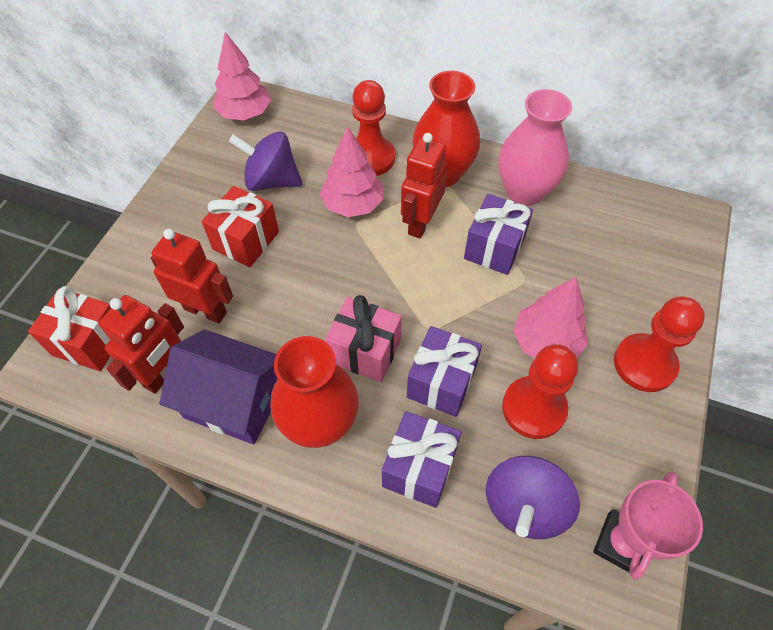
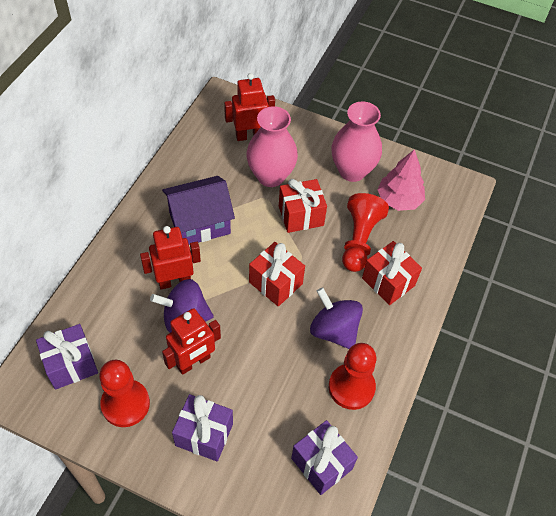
pink gift: [325,295,402,382] = 1 -> none = 0
pink tree: [213,32,271,121] [320,127,384,217] [513,277,588,358] = 3 -> [377,149,425,211] = 1
pink trophy: [593,472,703,580] = 1 -> none = 0
pink vase: [498,89,572,206] = 1 -> [246,106,298,187] [332,102,382,182] = 2
red gift: [28,286,111,371] [202,186,279,267] = 2 -> [249,242,305,307] [279,179,327,233] [362,241,422,305] = 3
red vase: [271,336,359,448] [412,71,480,187] = 2 -> none = 0

